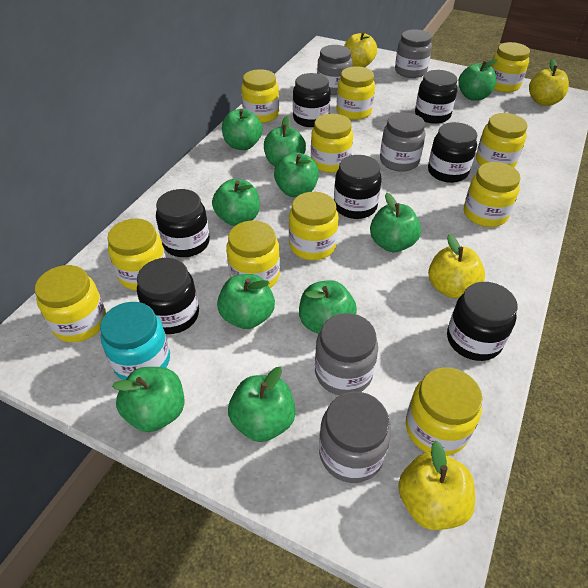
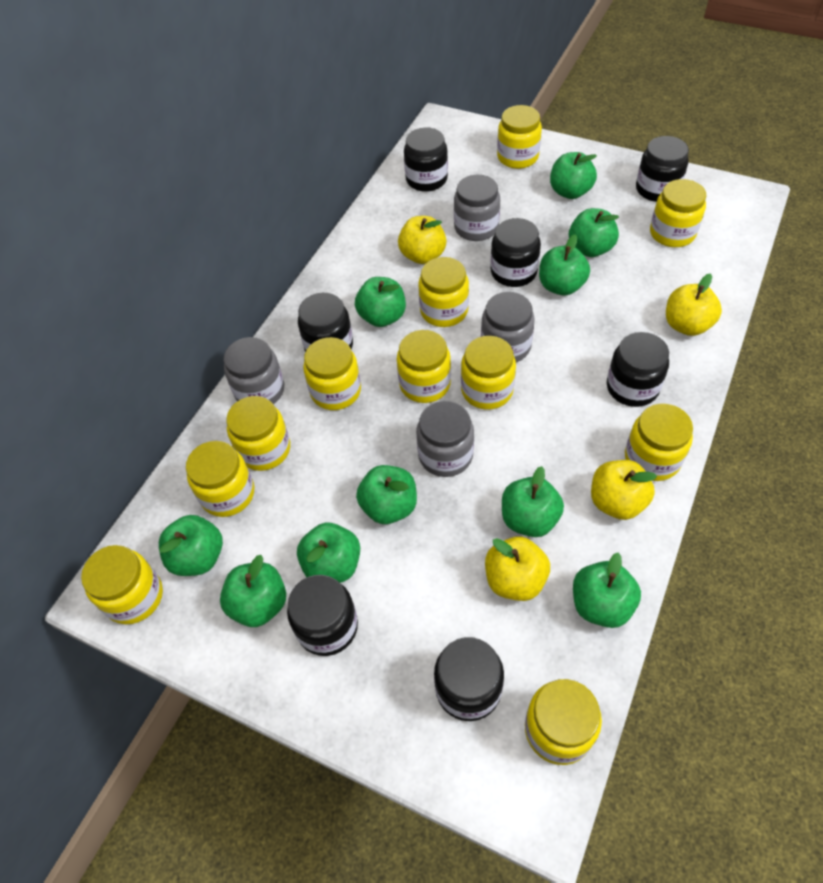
grey jar: [315,313,378,395] [317,45,353,95] [319,392,391,483] [380,112,426,172] [395,29,432,78] = 5 -> [224,337,284,404] [416,401,474,477] [454,175,500,241] [481,292,535,362] = 4
turquoise jar: [100,302,170,380] = 1 -> none = 0

